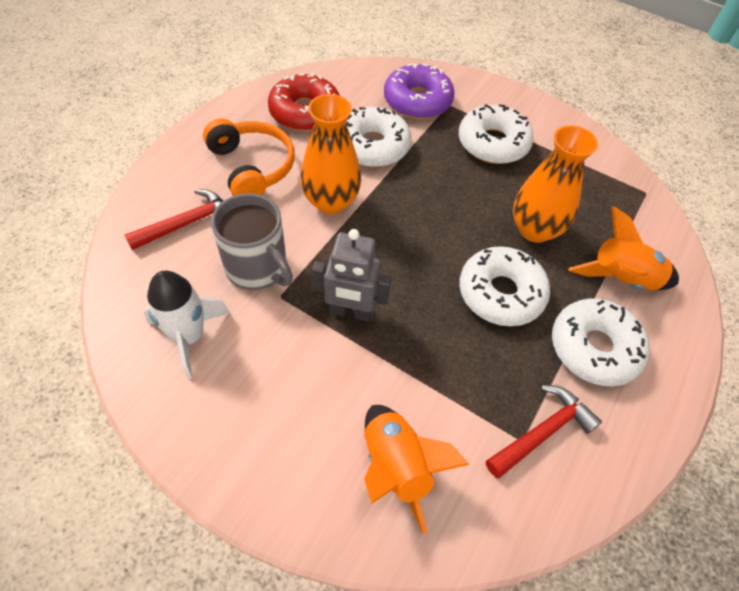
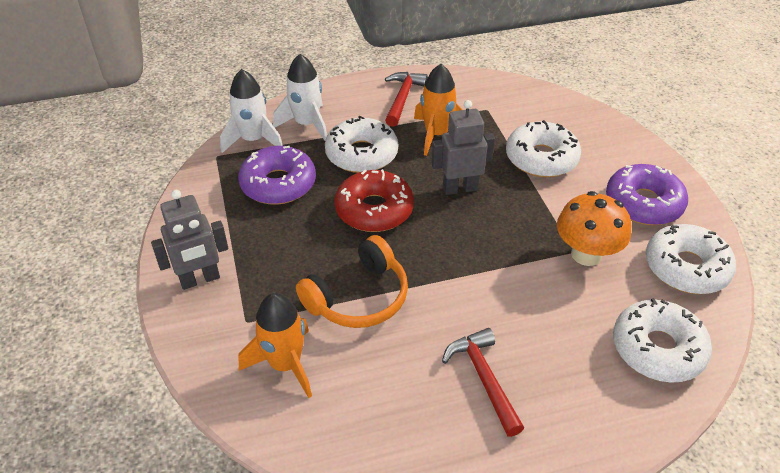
grey mug: [211,193,293,290] = 1 -> none = 0
grey robot: [312,229,391,322] = 1 -> [151,190,228,290] [431,100,495,195] = 2
orange mushroom: none = 0 -> [557,191,631,266] = 1
orange vase: [300,94,361,214] [513,125,598,243] = 2 -> none = 0
purple donut: [384,63,455,119] = 1 -> [238,146,316,205] [606,164,688,225] = 2
white rocket: [144,271,230,379] = 1 -> [220,69,283,153] [273,54,327,141] = 2

